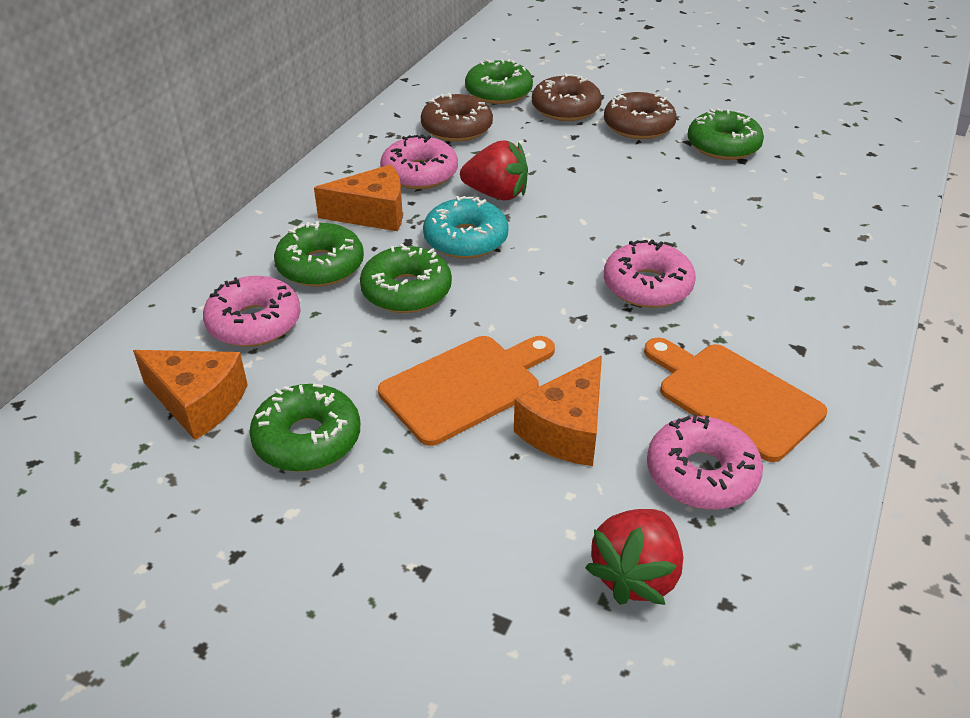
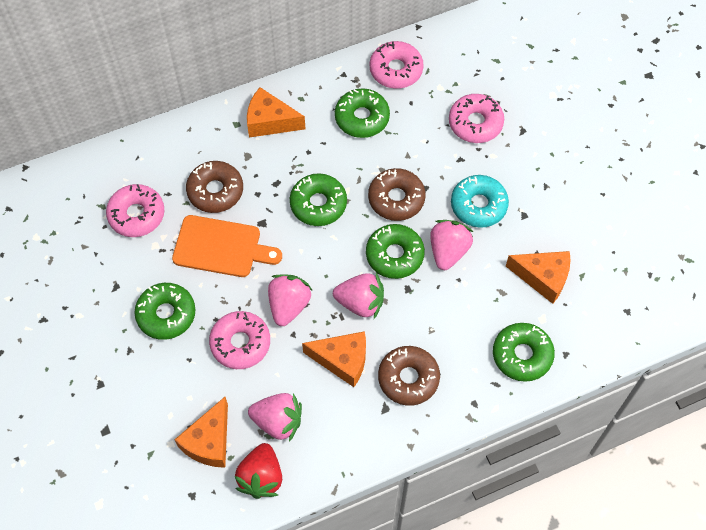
orange cheese: [133,350,248,440] [314,164,403,231] [514,356,602,466] = 3 -> [175,397,228,468] [247,87,305,138] [302,331,366,387] [506,251,571,304] = 4
orange cutting board: [378,336,555,446] [644,337,827,462] = 2 -> [172,215,282,277] = 1
pink strawberry: none = 0 -> [248,393,302,442] [268,274,313,326] [333,273,384,319] [430,220,473,270] = 4
red strawberry: [460,140,528,200] [585,509,683,605] = 2 -> [235,443,282,499] = 1

